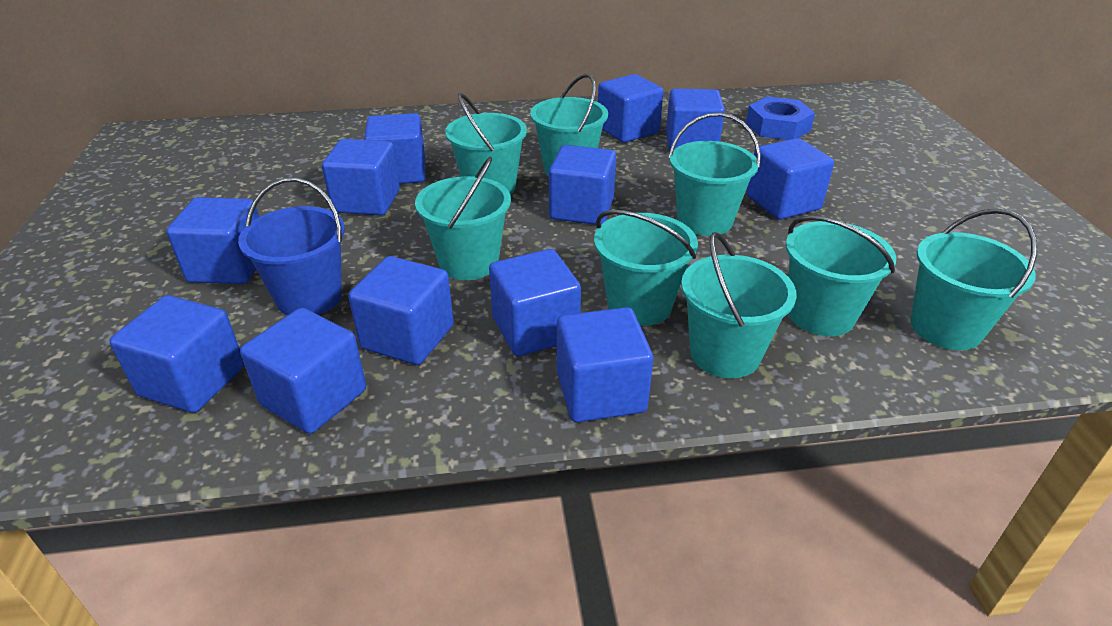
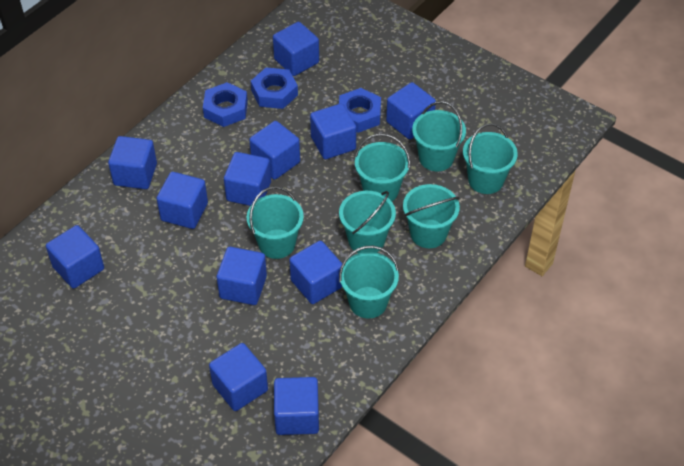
blue bucket: [238,178,345,316] = 1 -> none = 0
blue nut: [746,97,815,140] = 1 -> [203,82,248,127] [251,67,298,109] [339,88,381,133] = 3
turquoise bucket: [415,157,511,280] [445,93,527,195] [530,74,608,176] [594,210,698,326] [668,113,761,236] [681,232,797,378] [786,216,896,336] [911,208,1037,350] = 8 -> [247,186,304,259] [339,191,396,253] [339,246,399,318] [355,134,410,201] [403,184,460,248] [412,101,466,171] [463,123,518,194] = 7

